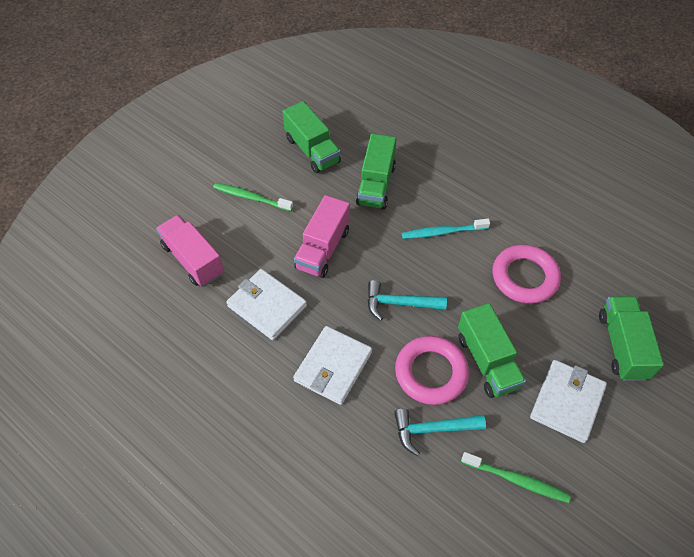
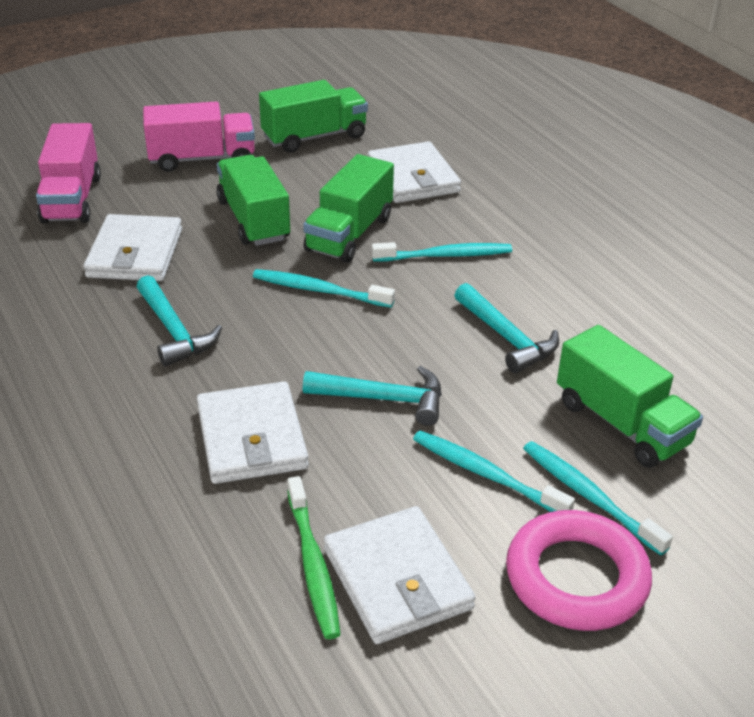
green toothbrush: [213,183,293,212] [461,452,571,503] = 2 -> [287,476,341,639] = 1
pink ring: [395,336,469,405] [493,244,561,304] = 2 -> [506,510,652,631] = 1
turquoise hammer: [368,280,447,321] [394,409,486,456] = 2 -> [137,275,222,366] [303,366,442,426] [454,283,559,373] = 3
turquoise toothbrush: [402,219,490,239] = 1 -> [253,269,395,308] [372,242,512,262] [413,431,575,512] [523,441,673,555] = 4
white wallet: [226,269,307,340] [293,326,372,405] [530,360,607,443] = 3 -> [83,214,182,281] [197,381,309,484] [324,506,476,644] [367,141,461,203] = 4

